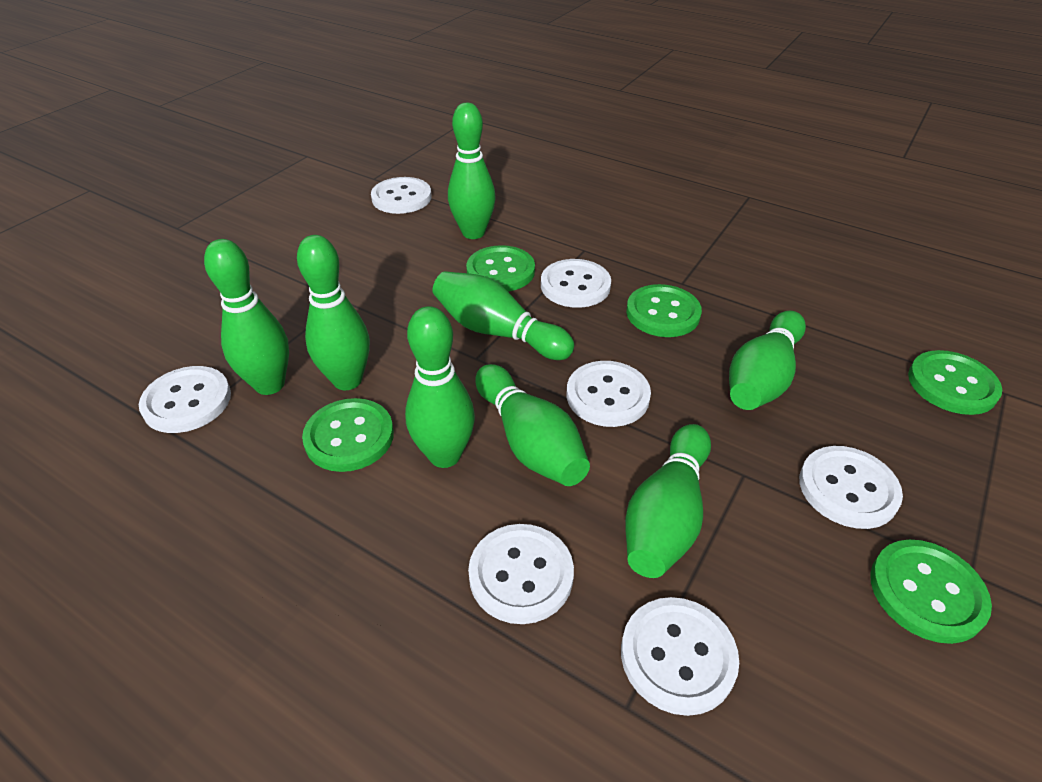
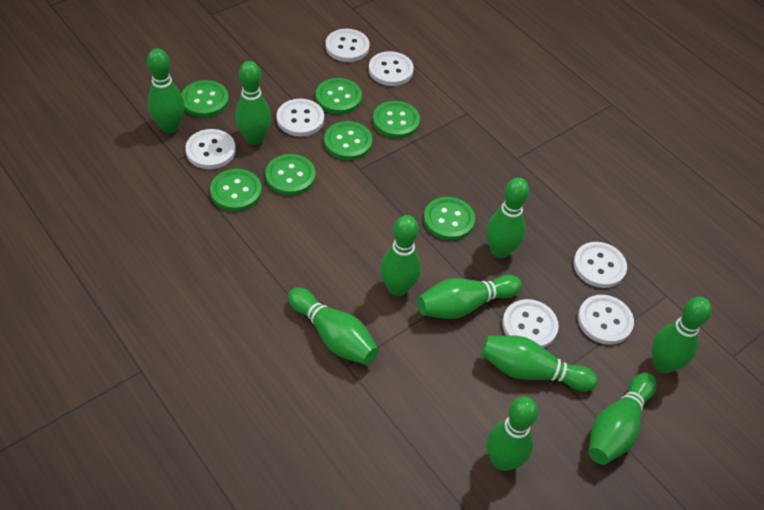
green bowling pin: [204,239,289,395] [297,235,370,390] [405,306,475,468] [432,271,574,360] [448,103,496,239] [475,364,590,486] [625,424,711,578] [729,311,806,410] = 8 -> [147,48,185,134] [235,61,271,145] [288,287,379,365] [381,215,421,296] [417,275,522,319] [481,335,598,391] [486,178,529,259] [487,397,538,471] [588,373,656,465] [652,297,712,374] = 10
green button: [302,398,394,472] [466,245,535,292] [626,284,702,337] [870,540,992,644] [908,350,1002,415] = 5 -> [181,80,229,117] [210,169,262,212] [265,154,316,196] [316,78,362,114] [324,121,372,160] [373,101,420,139] [424,197,475,241] = 7

